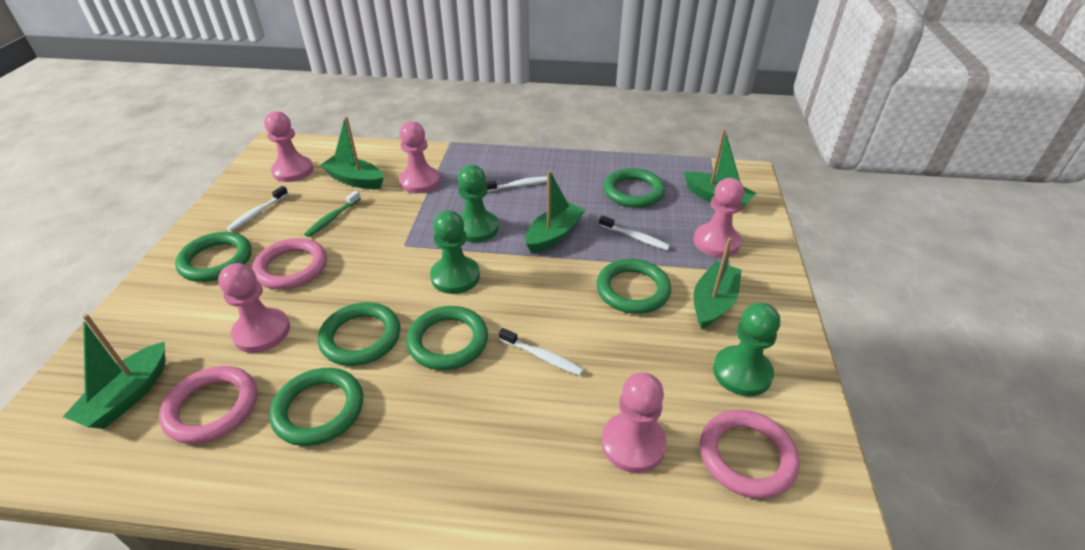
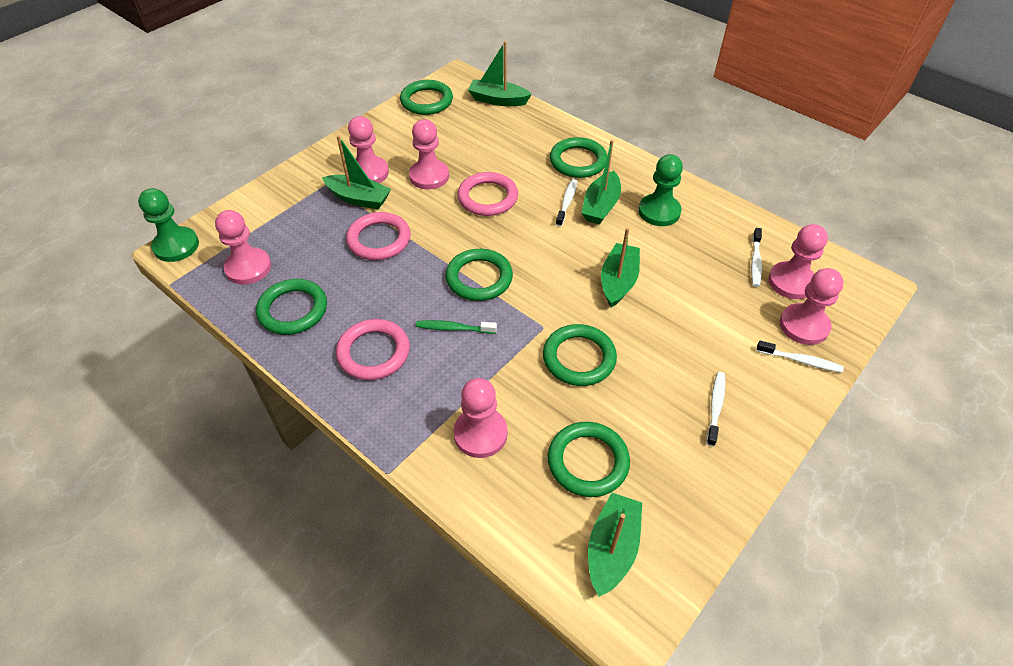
green pawn: [430,210,480,294] [458,165,499,243] [713,303,780,396] = 3 -> [138,188,199,262] [638,154,683,226] = 2
pink pawn: [218,263,290,353] [264,111,314,182] [399,121,440,193] [602,372,667,473] [694,178,744,257] = 5 -> [215,210,271,285] [348,116,389,183] [409,119,449,189] [454,378,508,458] [768,224,828,299] [780,268,844,345] = 6

